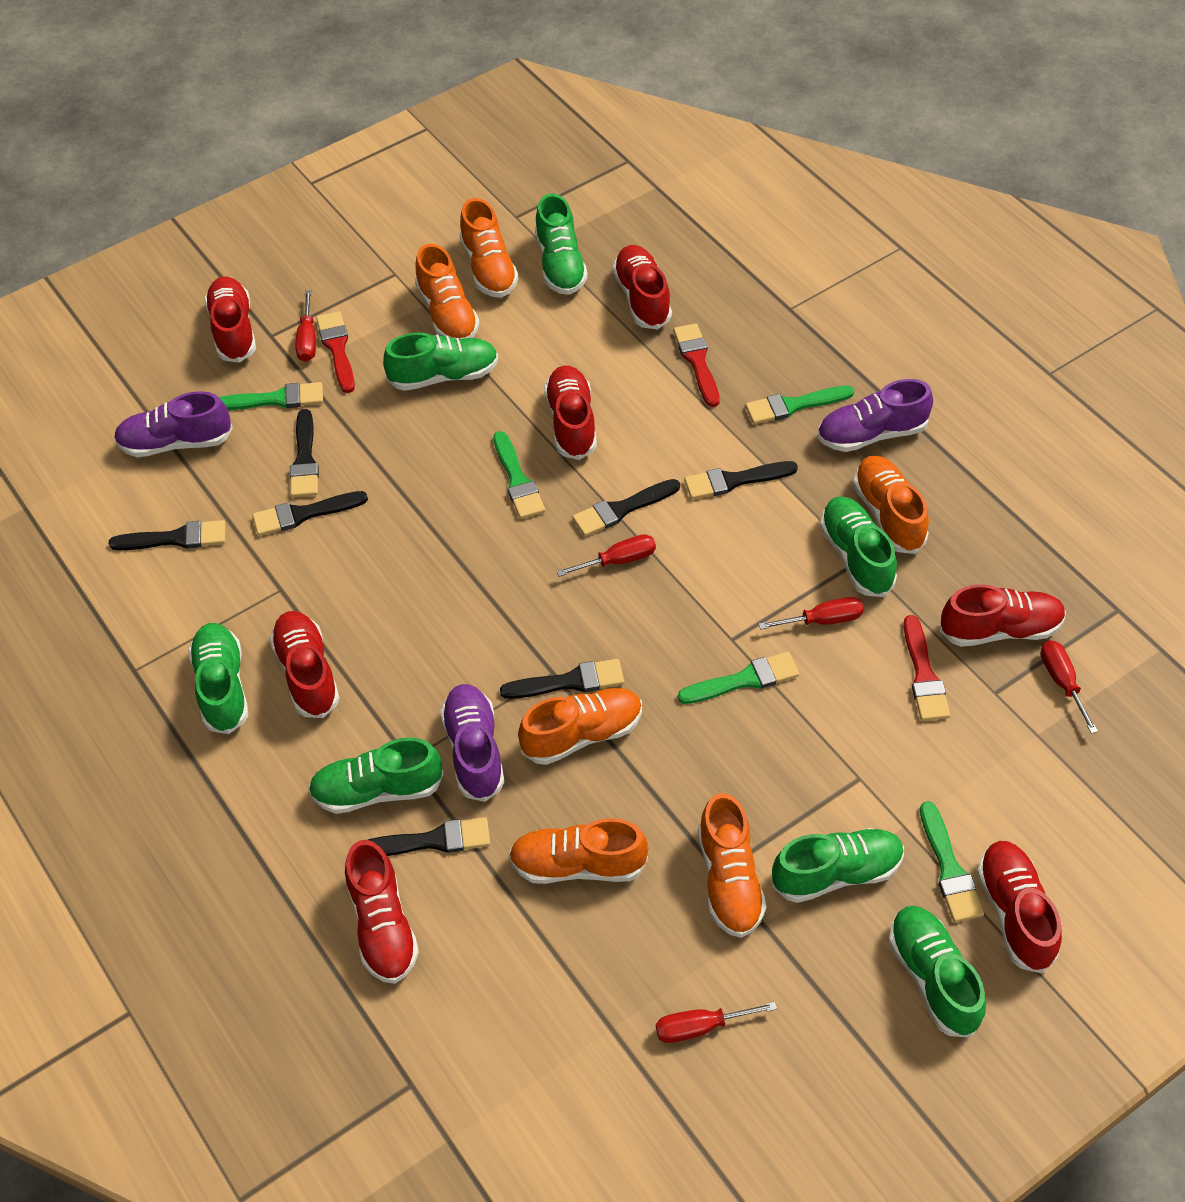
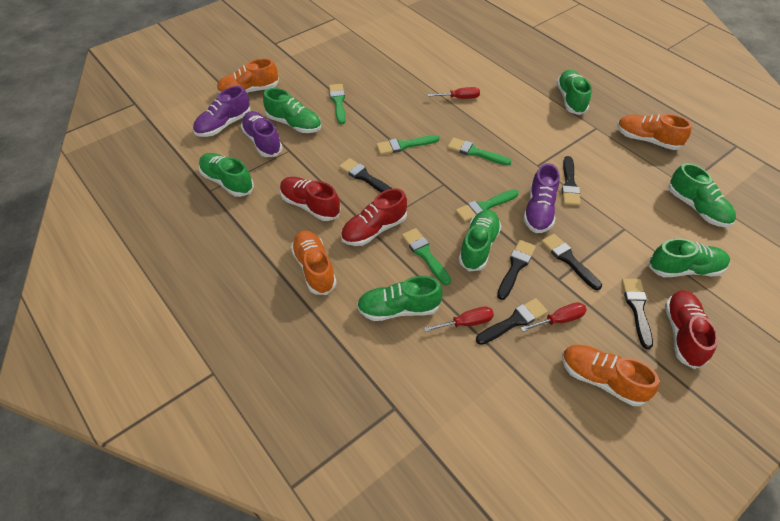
black brush: [109,520,226,550] [252,491,368,536] [290,409,319,497] [368,817,490,856] [500,659,624,699] [572,479,680,536] [684,461,798,499] = 7 -> [339,158,393,192] [476,298,548,345] [497,240,536,300] [541,234,602,290] [562,156,581,206] [622,279,653,349] = 6
orange shoe: [415,244,479,339] [459,198,519,298] [509,818,648,884] [518,688,642,765] [698,793,766,938] [853,456,929,554] = 6 -> [217,58,279,94] [291,230,337,295] [562,345,659,406] [617,114,692,150] = 4
red brush: [316,311,355,393] [673,323,720,407] [904,615,950,721] = 3 -> none = 0
red screwdriver: [296,290,316,362] [557,534,656,577] [656,1002,777,1043] [759,597,863,630] [1040,640,1098,734] = 5 -> [424,306,494,332] [428,87,480,99] [520,302,587,332] = 3
red shoe: [204,277,256,363] [269,611,340,718] [345,840,419,984] [544,365,597,460] [612,245,672,329] [940,584,1066,647] [977,841,1062,973] = 7 -> [280,177,341,221] [341,188,407,246] [665,290,718,369] = 3

